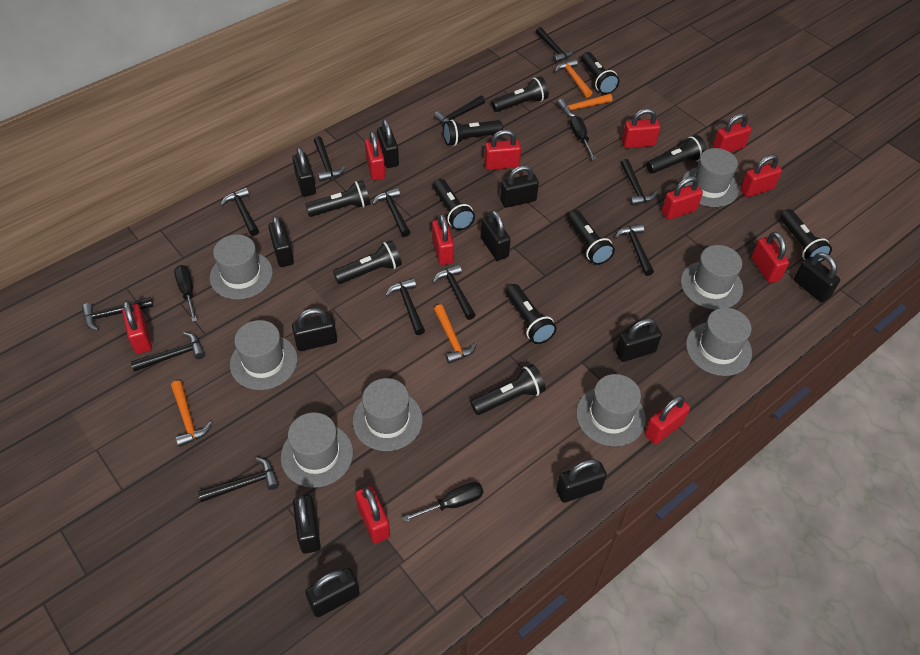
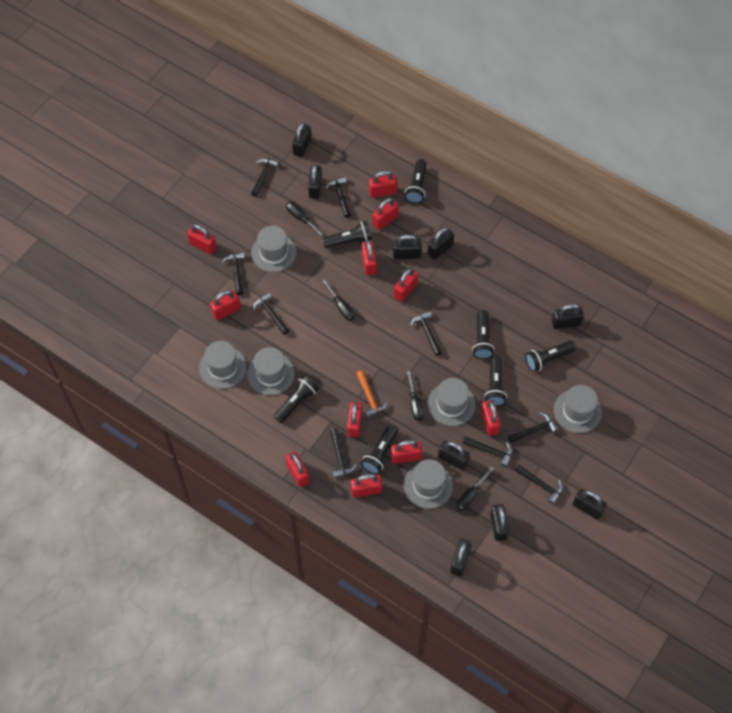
black flashlight: [305,180,371,217] [333,240,402,284] [433,179,475,230] [443,120,503,146] [470,364,546,415] [491,77,549,112] [506,284,557,344] [568,210,615,265] [581,52,619,95] [646,135,707,174] [780,209,832,262] = 11 -> [274,375,318,423] [322,221,372,248] [361,424,398,474] [405,159,427,204] [472,310,494,360] [484,356,507,407] [525,340,576,372] = 7
black hammer: [82,297,153,331] [131,332,205,372] [198,457,279,502] [221,187,259,236] [314,136,346,182] [372,188,410,237] [385,278,425,335] [433,264,475,320] [434,95,485,124] [536,27,574,63] [615,224,654,276] [621,159,657,206] = 12 -> [222,251,245,295] [251,158,280,197] [253,292,289,335] [325,176,351,218] [330,428,357,478] [410,311,442,356] [463,436,512,467] [508,412,559,443] [515,465,563,505] = 9
black padlock: [268,216,294,267] [292,147,316,197] [292,308,337,351] [293,495,321,554] [305,568,360,617] [377,119,399,168] [481,210,511,261] [500,165,539,208] [556,459,607,503] [615,318,662,362] [794,252,840,302] = 11 -> [292,122,311,157] [308,164,322,199] [393,235,422,259] [427,227,454,260] [438,441,470,470] [450,539,471,576] [490,504,509,541] [552,304,584,329] [573,489,607,520] = 9
black screwdriver: [174,265,197,322] [402,482,484,523] [570,116,596,160] = 3 -> [286,201,323,236] [322,280,355,321] [407,371,424,421] [456,467,494,511] = 4
grey hat: [210,234,273,300] [230,320,298,390] [281,412,353,488] [353,378,423,451] [576,374,646,446] [681,245,743,310] [682,148,739,207] [686,308,752,376] = 8 -> [199,341,247,389] [247,347,295,395] [251,226,296,272] [404,459,453,509] [428,378,476,426] [554,385,602,433] = 6
orange hammer: [171,381,212,447] [434,304,477,364] [555,59,592,97] [557,94,612,117] = 4 -> [356,370,388,418] = 1

